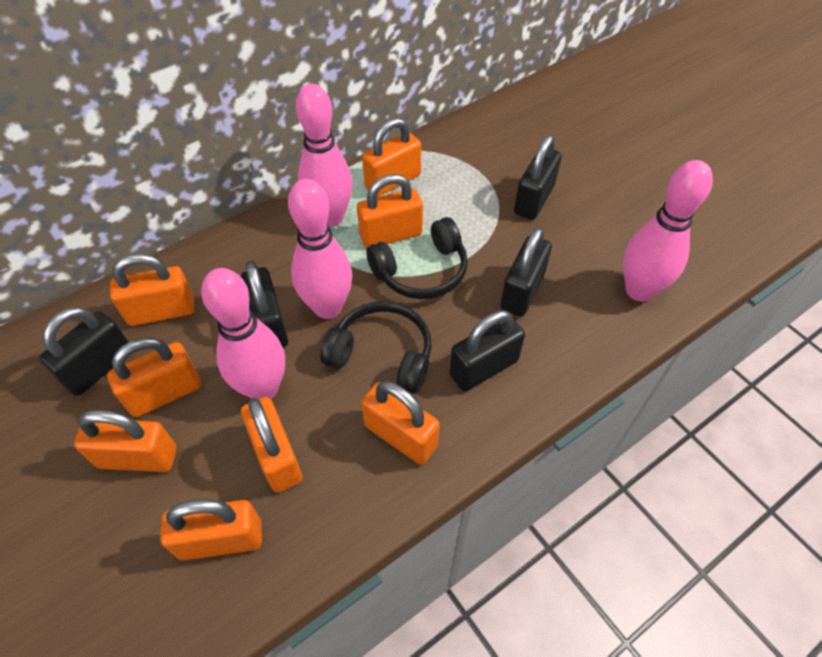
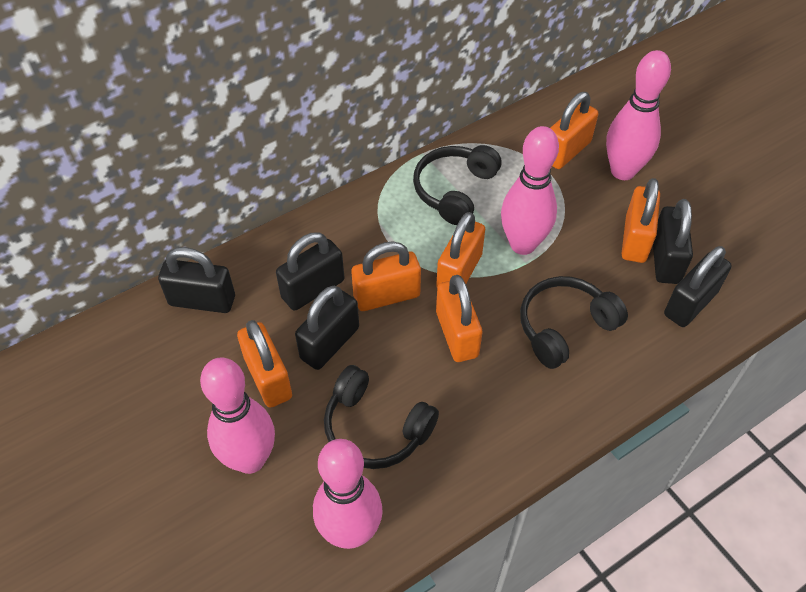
black headphones: [320,301,432,394] [366,217,468,299] = 2 -> [324,365,439,469] [413,145,502,225] [520,276,628,369] = 3
orange padlock: [74,410,177,472] [107,337,201,417] [110,253,195,326] [160,499,262,561] [241,397,303,493] [357,174,423,248] [361,381,440,465] [362,118,421,197] = 8 -> [237,320,292,408] [351,241,421,311] [436,212,485,287] [436,275,482,362] [550,92,598,169] [621,178,660,263] = 6

